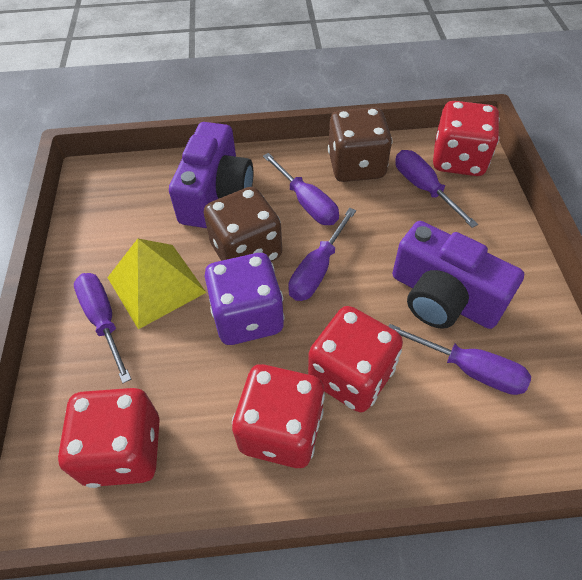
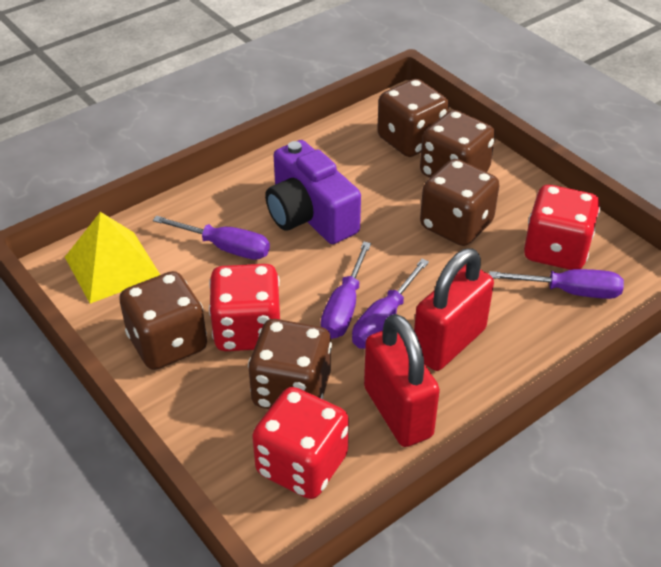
brown dice: [204,187,282,262] [328,107,392,182] = 2 -> [119,271,207,370] [248,319,332,409] [377,79,449,157] [420,110,495,178] [420,159,500,246] = 5
purple camera: [169,122,253,228] [392,221,524,329] = 2 -> [265,140,361,244] = 1
purple dice: [205,253,284,345] = 1 -> none = 0
purple screwdriver: [74,273,131,383] [263,153,339,225] [288,208,356,301] [388,324,531,395] [395,150,478,228] = 5 -> [153,216,270,260] [321,242,371,339] [352,259,429,349] [489,269,624,299] = 4
red dice: [58,388,160,488] [232,364,325,468] [308,306,403,412] [433,101,500,176] = 4 -> [209,264,280,351] [252,387,349,499] [524,185,600,270] = 3
red padlock: none = 0 -> [364,314,440,447] [414,248,494,371] = 2

